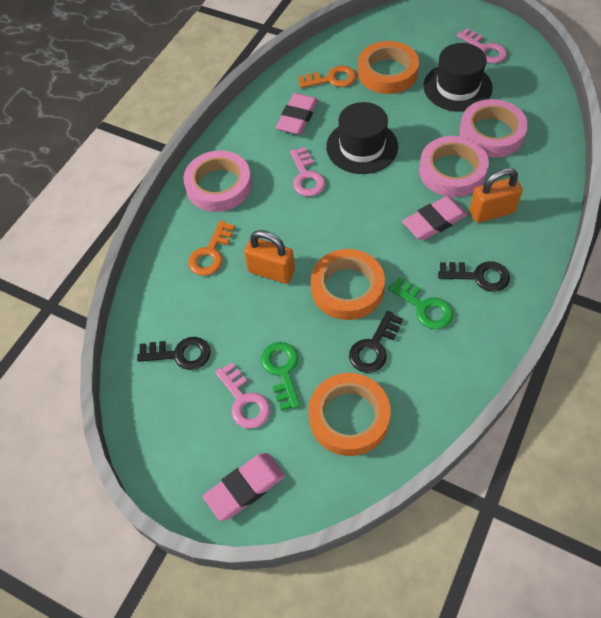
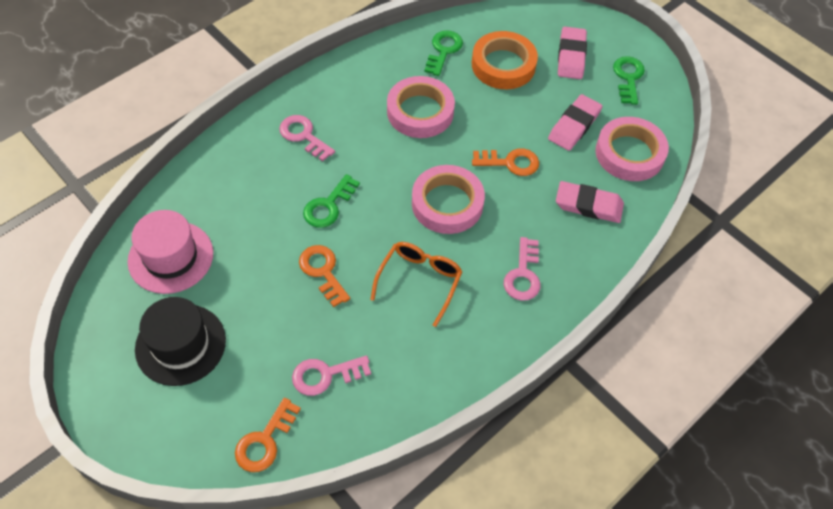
black hat: [326,102,398,174] [423,43,493,112] = 2 -> [135,297,226,386] = 1
black key: [137,337,211,370] [349,311,403,373] [438,261,510,292] = 3 -> none = 0
green key: [261,342,300,411] [388,277,453,329] = 2 -> [303,174,360,228] [424,30,463,76] [613,56,645,105] = 3
orange glasses: none = 0 -> [370,242,462,327] = 1
orange key: [188,221,235,276] [298,66,356,88] = 2 -> [235,397,301,472] [299,245,350,307] [472,149,539,176] = 3
orange padlock: [244,230,295,284] [470,168,523,223] = 2 -> none = 0
orange tape: [308,373,391,456] [311,249,385,320] [358,41,419,94] = 3 -> [472,31,538,89] = 1
pink hat: none = 0 -> [127,210,213,294] = 1

